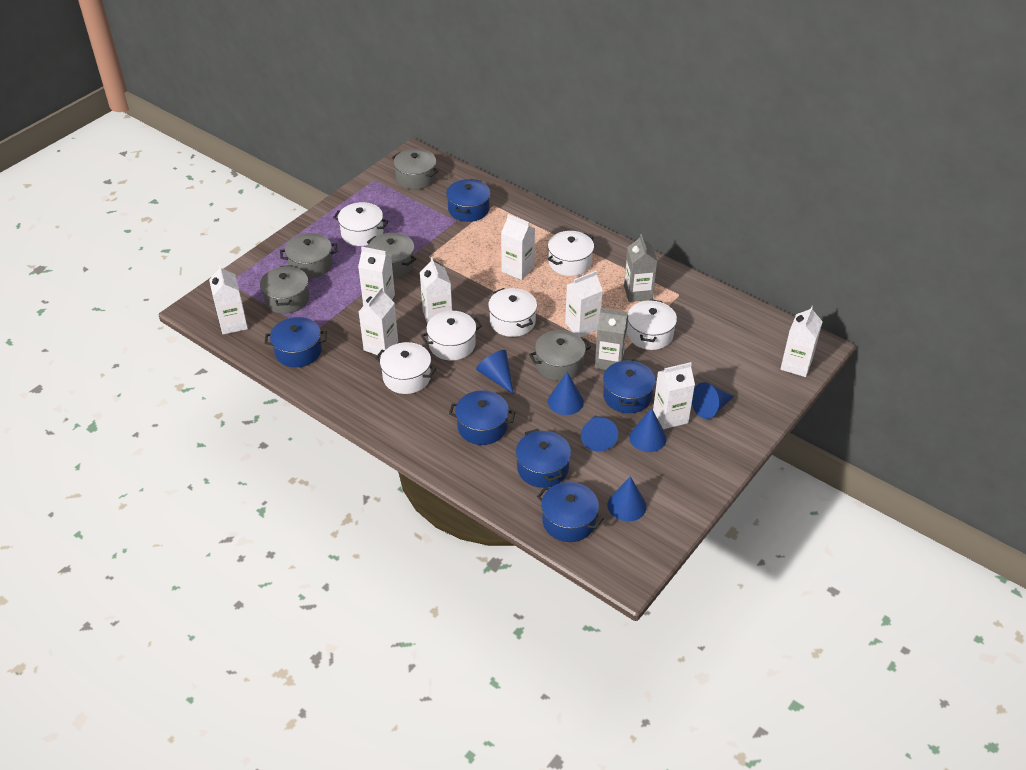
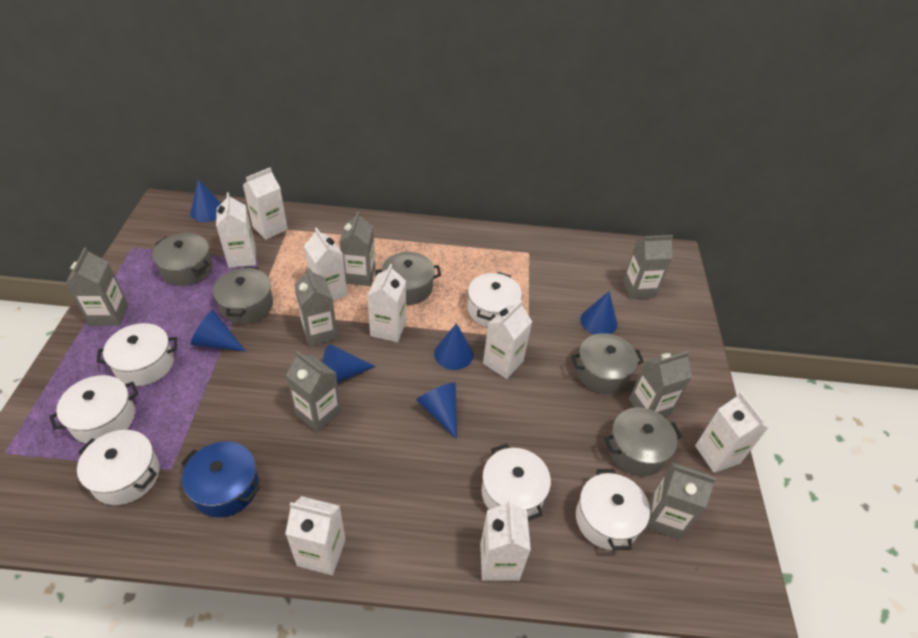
blue pot: [265,317,327,367] [446,179,490,222] [449,390,515,445] [516,429,571,488] [537,482,604,542] [603,359,655,413] = 6 -> [181,441,260,517] = 1
grey carton: [595,308,628,370] [624,234,657,302] = 2 -> [65,247,128,326] [286,351,341,433] [294,267,338,347] [340,211,375,286] [623,235,673,299] [629,351,692,417] [646,462,716,540] = 7

